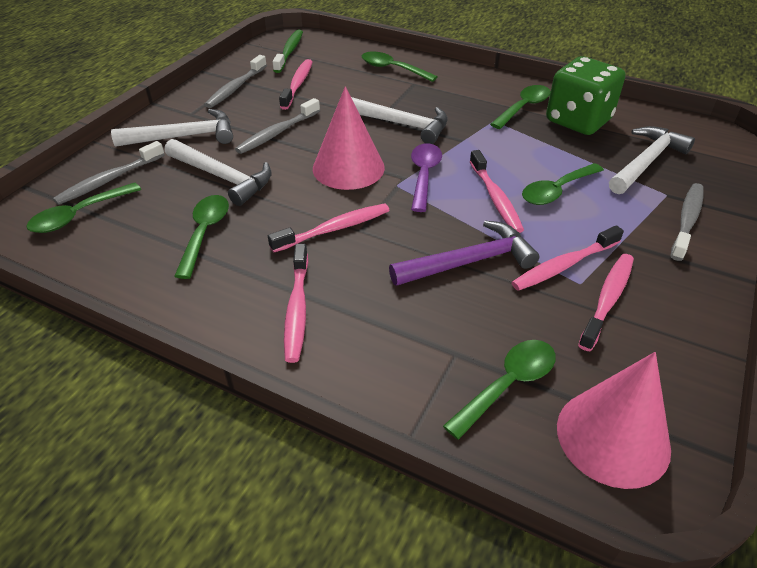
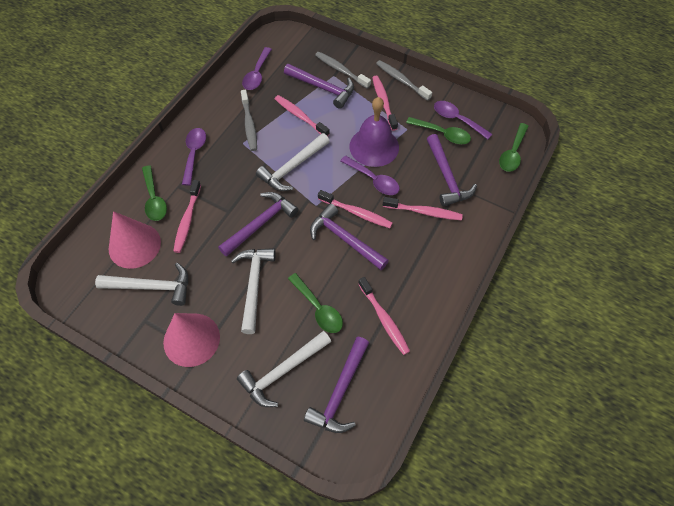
green dice: [546,56,625,135] = 1 -> none = 0
green spoon: [26,183,141,233] [174,195,229,279] [362,51,438,82] [443,340,556,440] [490,85,550,129] [522,163,604,205] = 6 -> [142,165,167,221] [288,273,343,333] [406,117,471,144] [499,123,529,172] = 4
green toothbrush: [272,30,303,73] = 1 -> none = 0
grey toothbrush: [53,141,165,205] [204,55,267,108] [235,98,320,154] [671,183,704,261] = 4 -> [241,90,257,151] [315,52,371,89] [376,60,432,101] = 3
purple bell: none = 0 -> [349,97,399,167] = 1
purple hammer: [389,221,539,286] = 1 -> [218,192,299,257] [284,64,354,109] [304,336,369,433] [310,203,389,270] [427,134,477,206] = 5
purple spoon: [411,143,442,212] = 1 -> [182,128,206,186] [242,47,272,90] [340,155,400,195] [434,101,492,139] = 4

